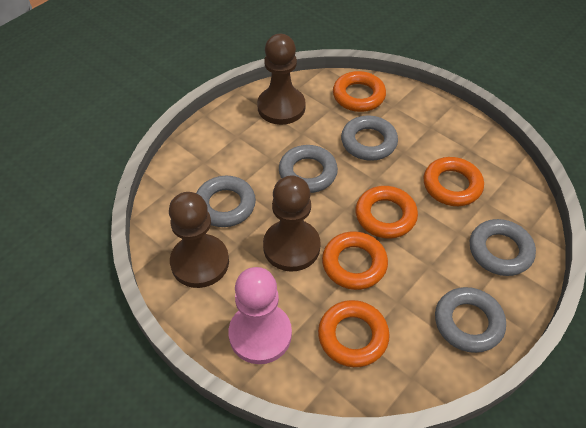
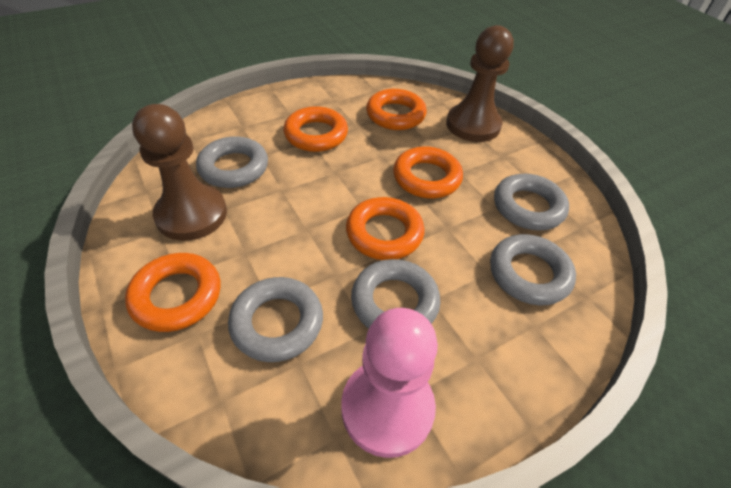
brown pawn: [169,192,229,288] [257,34,306,125] [263,176,321,272] = 3 -> [132,104,227,241] [446,25,514,142] = 2

